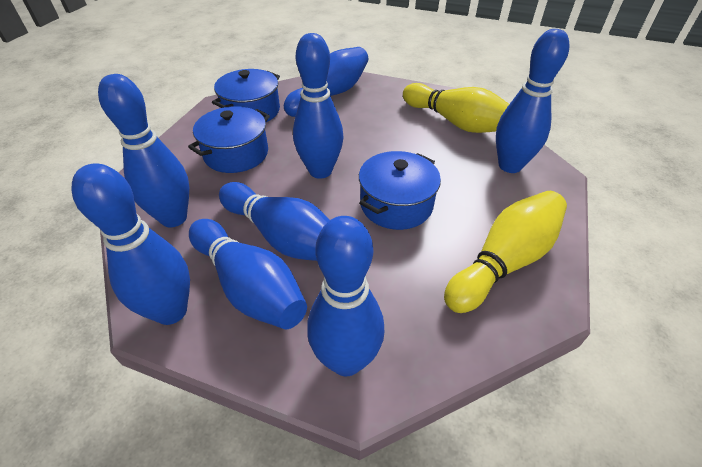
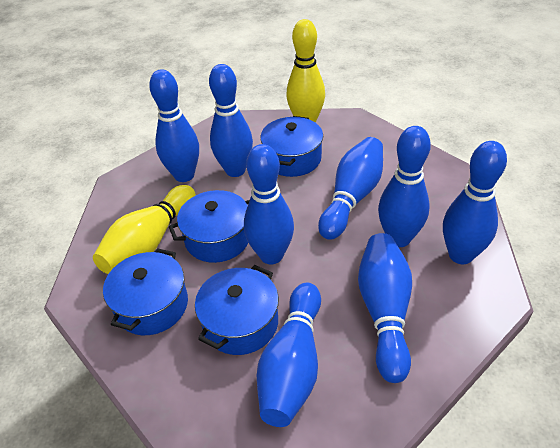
blue pot: [188,106,270,173] [212,69,280,122] [359,151,441,230] = 3 -> [103,248,188,335] [169,190,250,263] [195,265,279,355] [260,116,323,177] = 4

